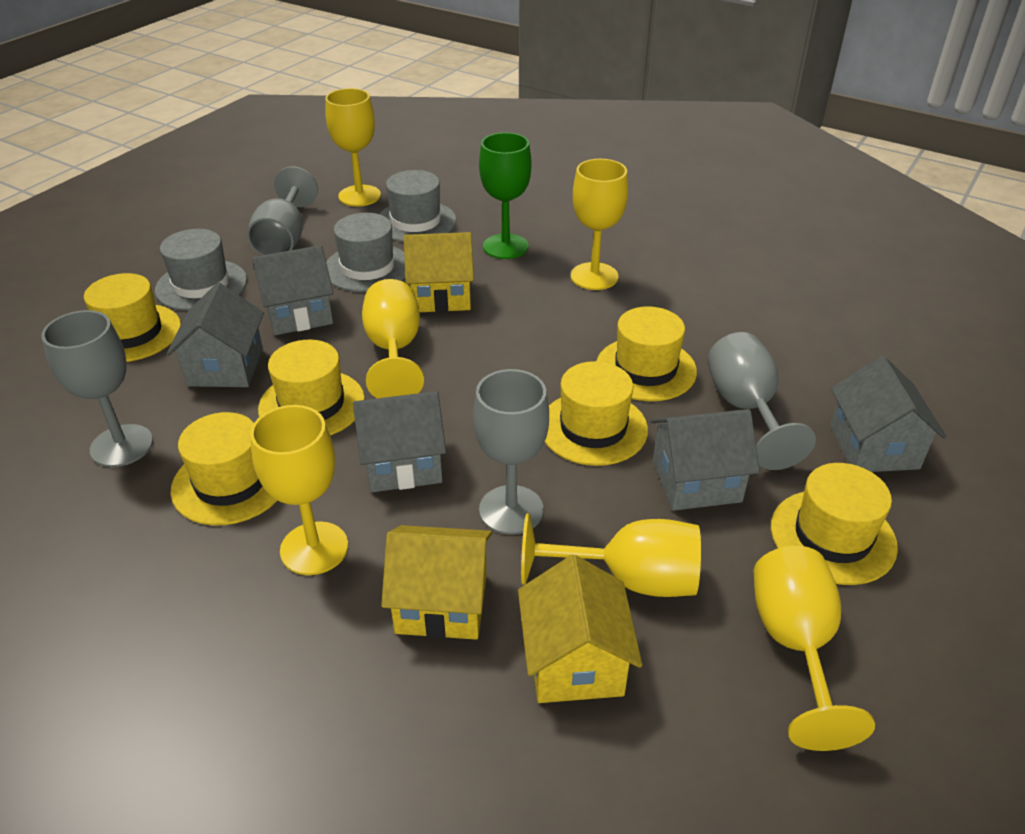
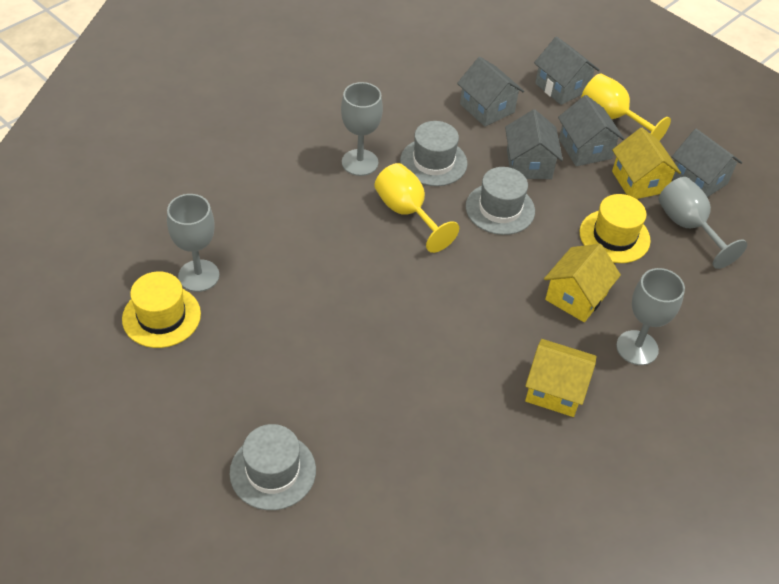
green goblet: [479,132,531,259] = 1 -> none = 0
yellow goblet: [250,405,348,575] [325,88,381,206] [362,279,424,398] [521,513,701,597] [571,159,628,290] [754,546,875,751] = 6 -> [374,163,459,253] [581,74,671,141] = 2
yellow hat: [84,273,181,362] [171,412,278,525] [258,340,365,435] [545,361,648,466] [596,306,697,401] [771,463,898,585] = 6 -> [122,271,201,348] [579,194,651,263] = 2

